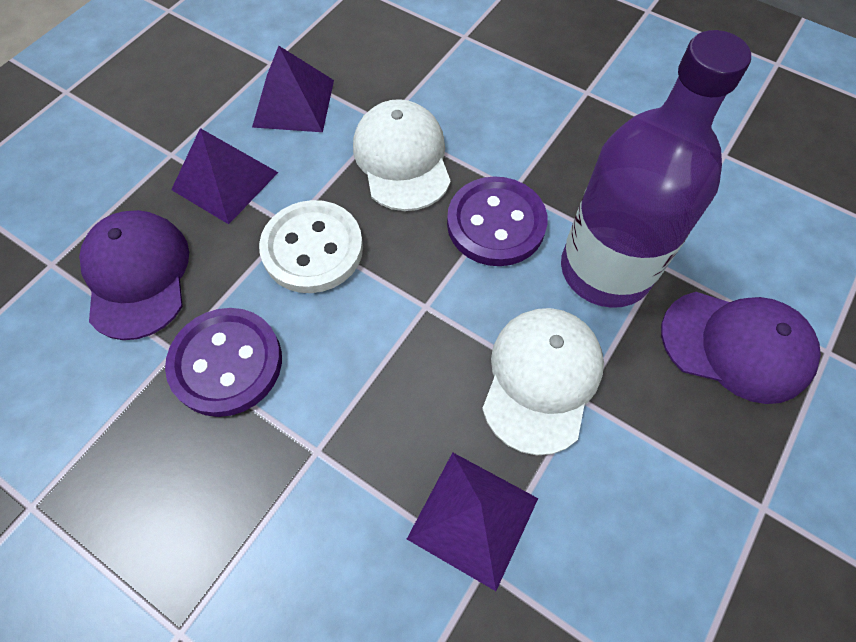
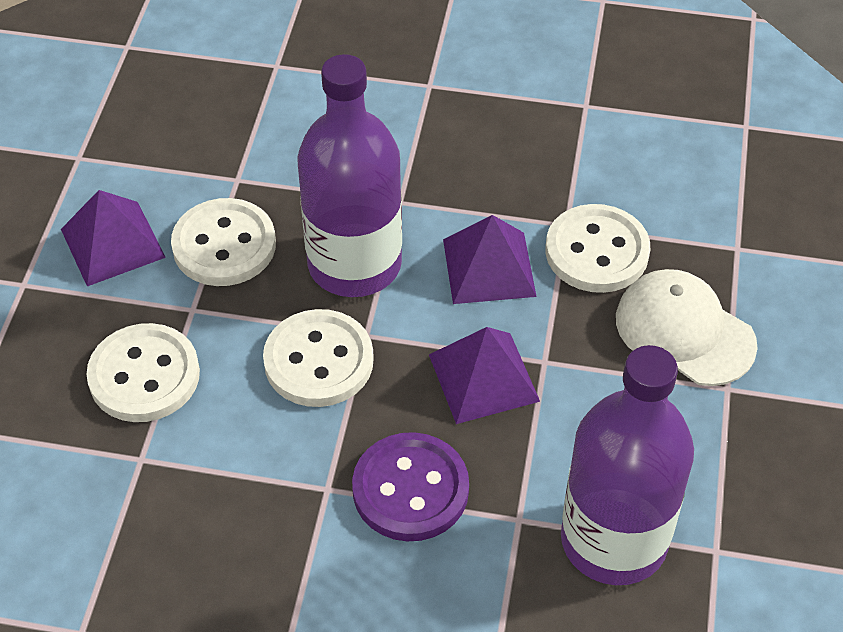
purple bottle: [561,30,751,308] = 1 -> [297,54,402,297] [561,345,694,585] = 2
purple button: [165,308,282,417] [447,176,548,266] = 2 -> [352,432,469,541] = 1
purple cap: [79,210,189,340] [661,292,821,404] = 2 -> none = 0
white button: [259,200,363,293] = 1 -> [86,323,200,422] [171,198,276,286] [263,309,374,407] [546,204,650,293] = 4
white cap: [353,99,451,211] [482,308,604,455] = 2 -> [616,269,758,386] = 1

